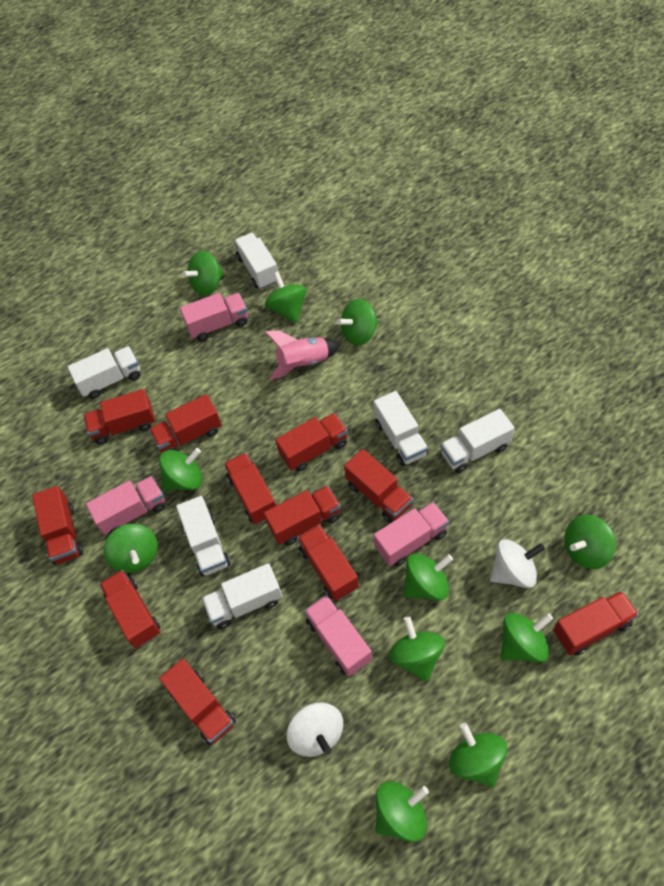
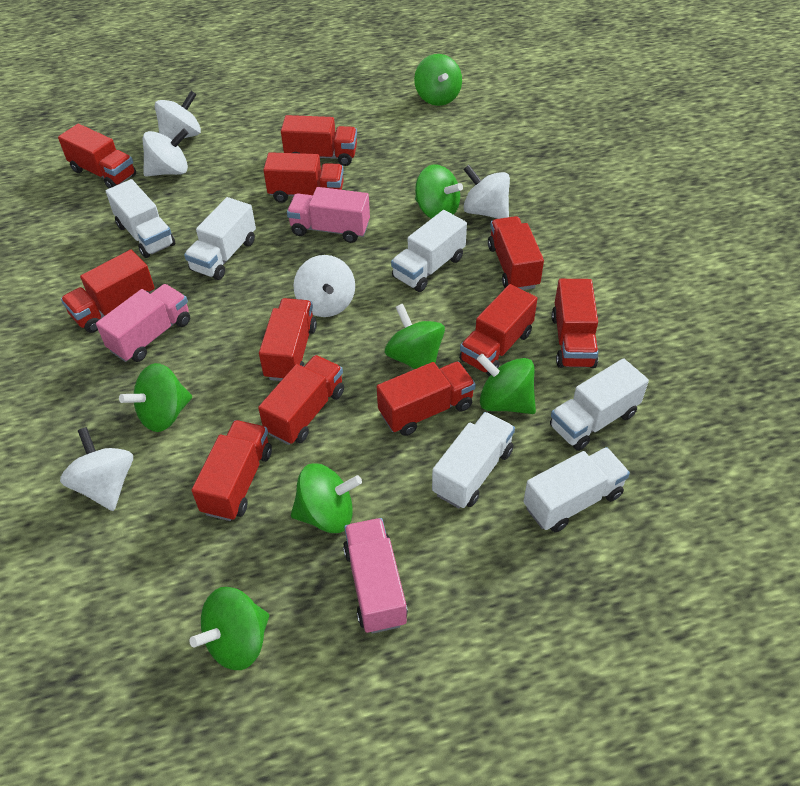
green spinning top: [104,524,158,573] [159,448,203,491] [182,251,224,295] [265,272,307,324] [337,299,378,345] [376,781,429,842] [389,617,445,682] [403,553,453,601] [449,723,507,788] [500,613,553,662] [564,515,616,569] = 11 -> [119,363,192,432] [189,587,269,670] [291,463,362,533] [385,304,445,369] [414,54,462,106] [415,164,463,219] [477,354,536,414] = 7
pink rocket: [265,331,341,380] = 1 -> none = 0
pink truck: [86,476,166,535] [180,293,248,341] [304,595,372,676] [374,502,449,566] = 4 -> [96,284,190,362] [287,187,370,243] [343,518,408,634] = 3
white spinning top: [287,702,343,757] [490,539,545,588] = 2 -> [60,427,133,511] [143,128,188,177] [155,91,201,140] [293,255,355,317] [463,165,510,219] = 5

